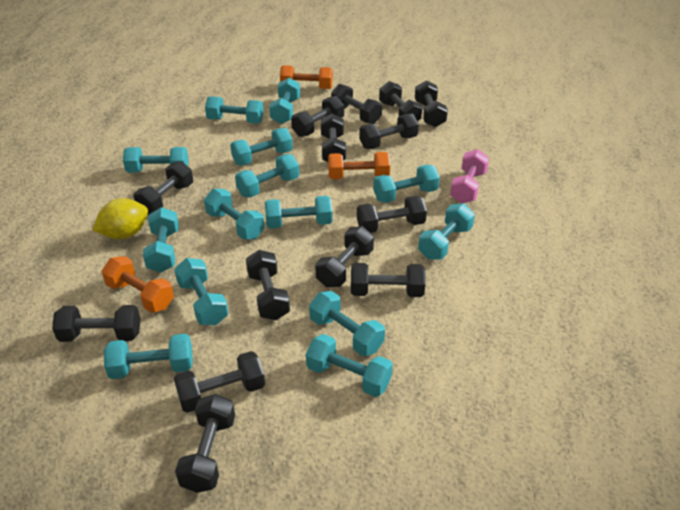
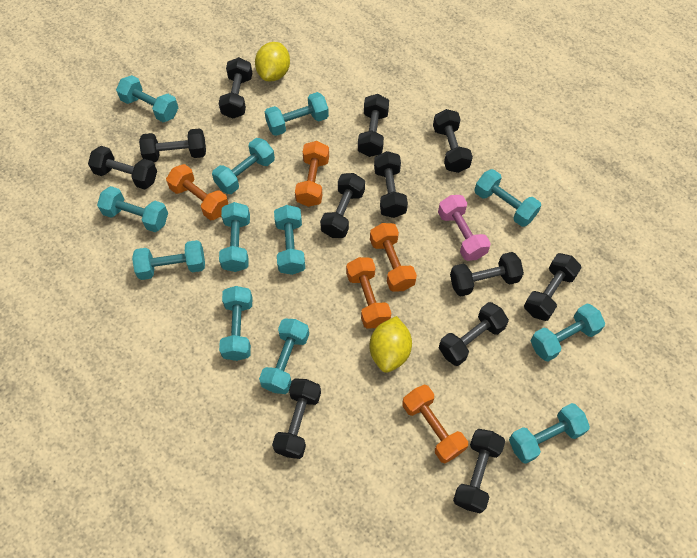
black dumbbell: [52,305,140,342] [134,161,193,215] [174,351,265,413] [175,394,235,493] [246,250,290,320] [291,96,344,137] [315,226,374,287] [321,114,346,162] [331,84,382,124] [351,263,425,297] [357,196,427,233] [359,114,419,149] [379,81,422,122] [415,80,448,127] = 14 -> [88,146,157,189] [139,128,206,162] [219,57,252,119] [272,378,321,459] [320,173,365,238] [358,94,389,157] [374,151,408,218] [433,109,473,173] [439,302,509,366] [450,252,524,297] [453,429,505,514] [524,253,582,321] = 12
orange dumbbell: [102,256,174,313] [280,65,333,89] [328,152,390,179] = 3 -> [166,164,228,220] [295,141,329,207] [346,257,391,328] [370,223,417,292] [402,385,468,463] = 5
turquoise dumbbell: [104,334,193,379] [123,147,189,173] [143,207,179,272] [174,258,229,325] [204,189,265,240] [205,96,264,124] [230,128,293,166] [235,154,299,198] [265,196,333,229] [269,78,300,124] [306,334,393,397] [309,291,385,356] [373,165,440,203] [418,203,475,260] = 14 -> [97,186,168,232] [116,75,178,122] [132,240,205,280] [212,138,275,194] [219,202,250,272] [219,286,253,361] [259,319,309,394] [265,92,329,136] [274,205,305,275] [475,169,541,227] [509,403,590,464] [531,304,605,362] = 12
yellow lemon: [92,198,148,239] = 1 -> [255,42,290,81] [370,316,412,373] = 2

